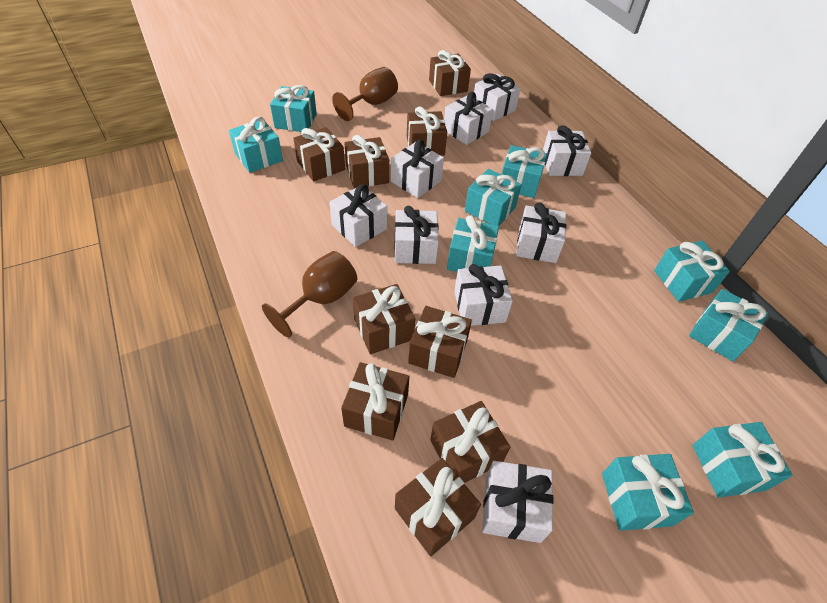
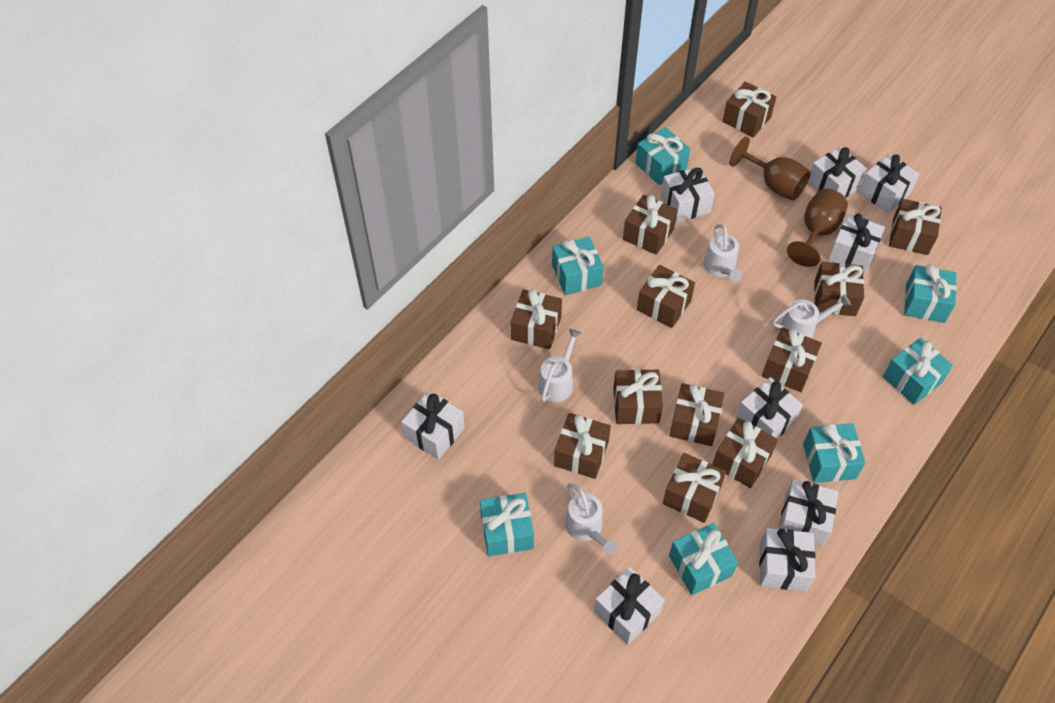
brown gift: [293,127,345,182] [341,362,409,440] [344,135,389,189] [353,284,415,354] [395,458,481,556] [407,107,447,156] [408,306,472,378] [429,50,471,96] [430,401,510,483] = 9 -> [511,289,562,349] [554,413,611,479] [613,369,663,424] [623,195,677,255] [637,265,695,328] [663,453,726,523] [669,383,724,446] [712,418,778,488] [722,81,776,137] [762,327,822,392] [814,261,864,316] [889,199,942,255] = 12
turquoise gift: [229,116,283,173] [270,85,317,132] [447,215,499,272] [465,169,522,226] [502,145,547,198] [602,454,694,531] [654,240,730,302] [689,289,768,362] [692,422,793,498] = 9 -> [480,493,534,556] [552,237,604,295] [635,127,690,185] [669,523,738,595] [803,423,865,483] [883,338,953,405] [904,264,957,323] = 7
white watering can: none = 0 -> [538,329,581,402] [565,483,617,555] [703,224,742,282] [772,294,851,338] = 4

